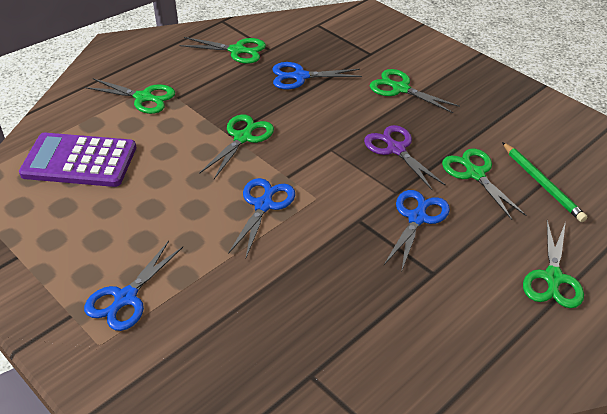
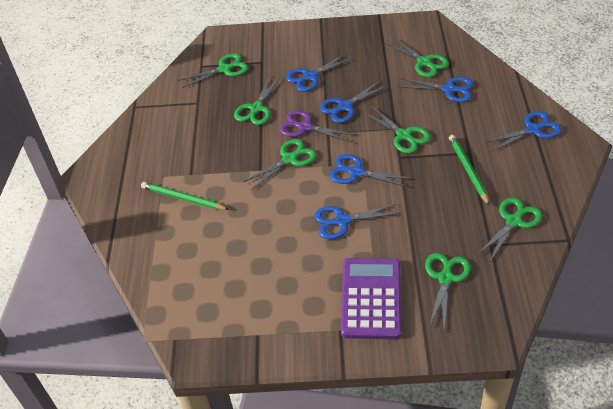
blue scissors: [84,241,183,331] [228,178,295,258] [272,62,362,89] [384,190,450,270] = 4 -> [286,53,353,92] [314,204,400,239] [320,80,388,123] [329,154,412,187] [400,77,474,102] [484,111,561,151] = 6
green pencil: [502,142,587,222] = 1 -> [141,182,229,210] [449,135,490,206] = 2
green scissors: [85,78,175,114] [179,37,266,64] [199,114,274,179] [370,69,460,113] [442,149,526,220] [523,220,584,308] = 6 -> [178,53,248,88] [234,75,280,125] [244,139,316,190] [362,106,431,153] [385,37,449,77] [425,253,471,328] [477,197,542,261] = 7

